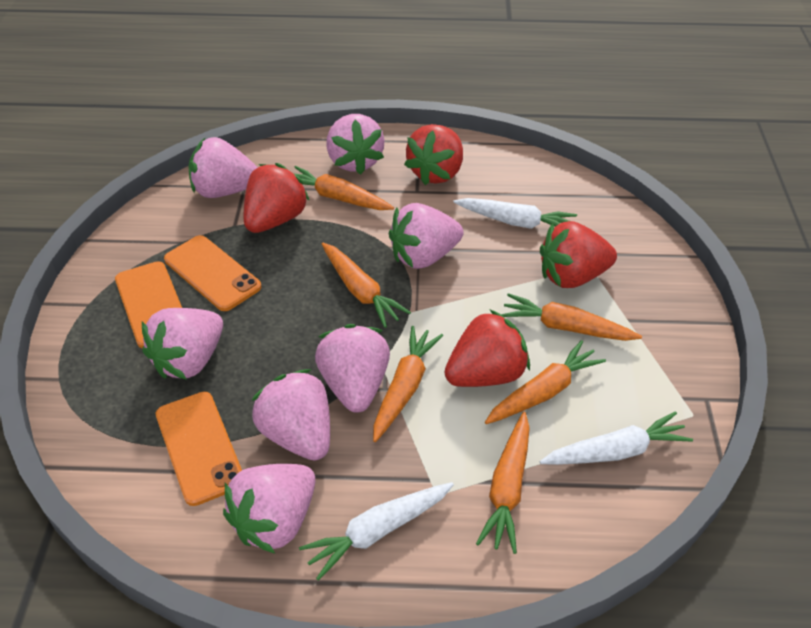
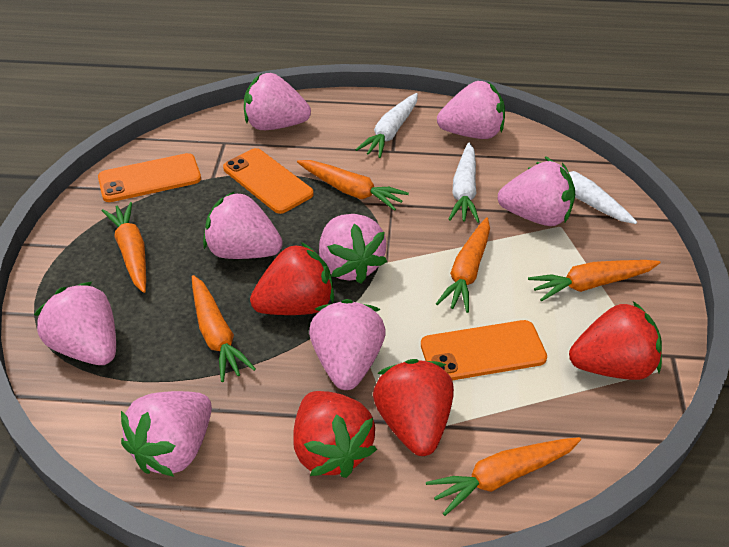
pink strawberry: [142,308,223,380] [188,137,258,198] [223,464,315,554] [252,369,330,461] [315,324,390,413] [326,114,385,175] [389,203,463,269] = 7 -> [34,281,116,365] [121,391,212,477] [203,191,283,259] [244,73,311,130] [309,299,386,390] [319,214,387,284] [437,81,505,139] [497,161,575,226] = 8

